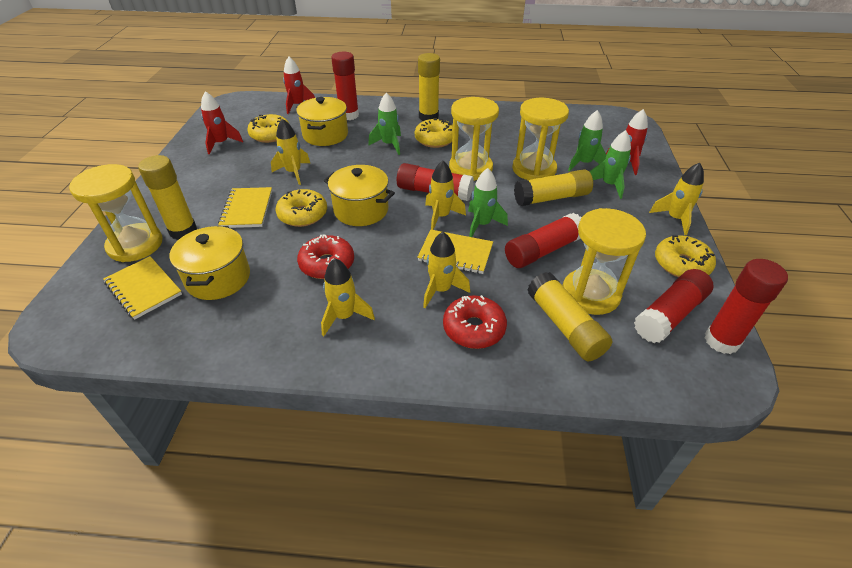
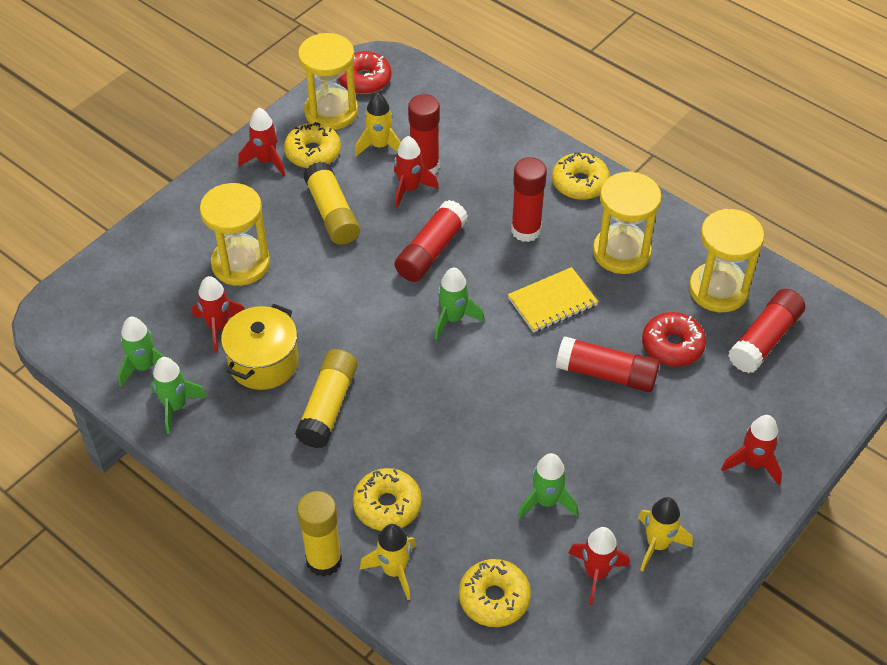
red rocket: [201,91,243,154] [283,57,315,114] [606,109,648,175] = 3 -> [192,276,245,353] [238,108,285,177] [394,136,439,208] [569,527,630,605] [721,415,782,486] = 5
yellow glue stick: [138,155,197,240] [418,53,440,121] [514,169,593,206] [527,272,612,361] = 4 -> [295,349,358,448] [297,491,342,577] [304,162,360,245] = 3
yellow notebook: [103,256,182,320] [218,187,272,228] [417,229,493,274] = 3 -> [508,267,598,333] = 1
yellow pot: [169,226,250,300] [296,97,348,146] [324,165,395,226] = 3 -> [221,304,299,390] = 1
yellow rocket: [271,119,310,185] [321,258,375,336] [423,232,470,308] [425,160,466,230] [649,163,704,235] = 5 -> [355,93,401,157] [359,524,416,600] [638,497,693,572] = 3

